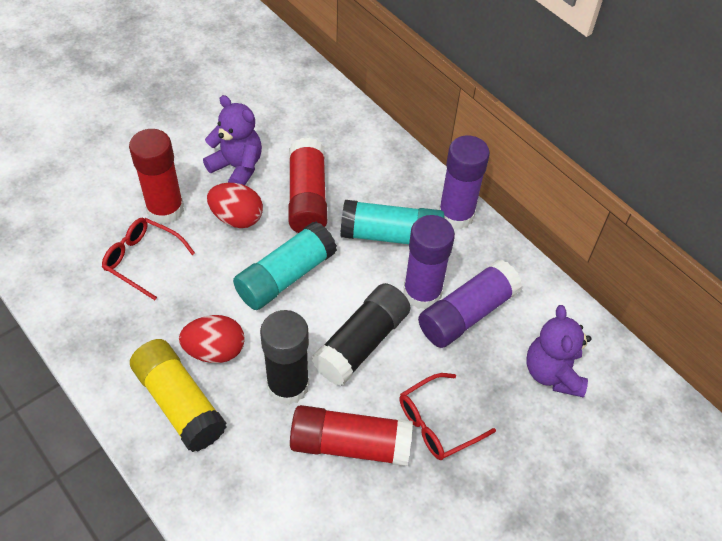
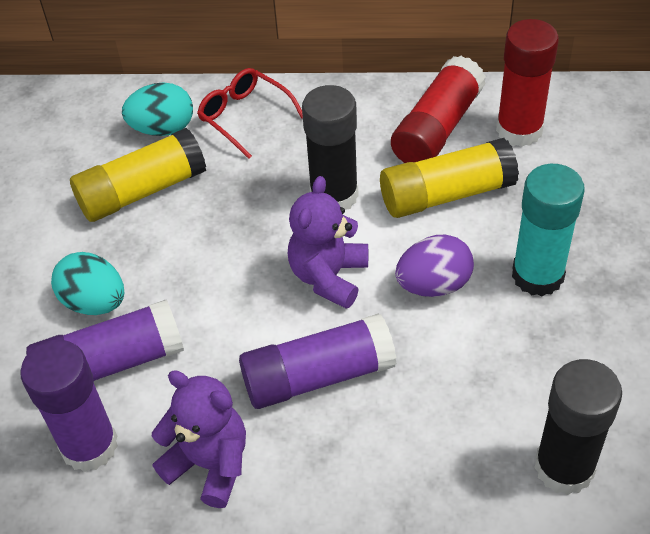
purple egg: none = 0 -> [395,235,474,297] = 1
red egg: [179,315,245,363] [207,183,263,228] = 2 -> none = 0
red glasses: [102,218,195,300] [400,373,496,460] = 2 -> [197,68,303,159] = 1
red glue stick: [129,129,184,224] [288,138,327,233] [290,405,413,466] = 3 -> [391,56,486,163] [496,19,559,147] = 2
turquoise egg: none = 0 -> [51,252,124,315] [122,82,193,136] = 2
turquoise glue stick: [233,222,337,310] [341,200,445,244] = 2 -> [512,164,585,296] = 1
yellow glue stick: [130,339,226,452] = 1 -> [70,128,206,222] [380,138,519,218] = 2

